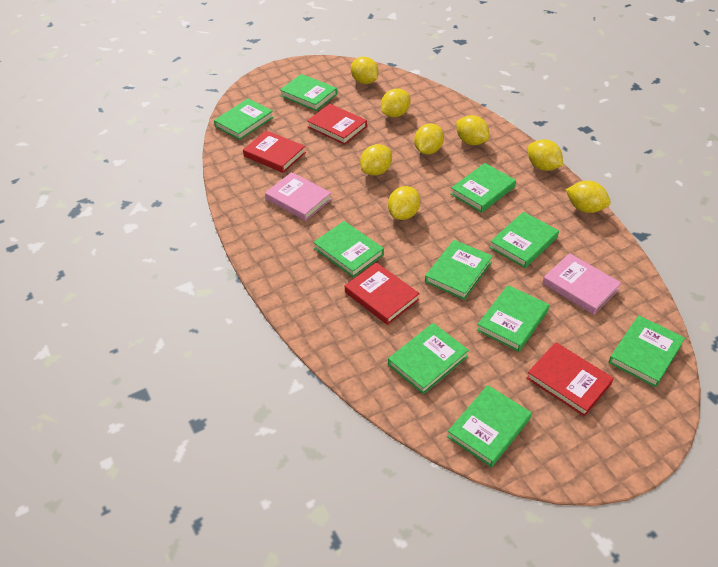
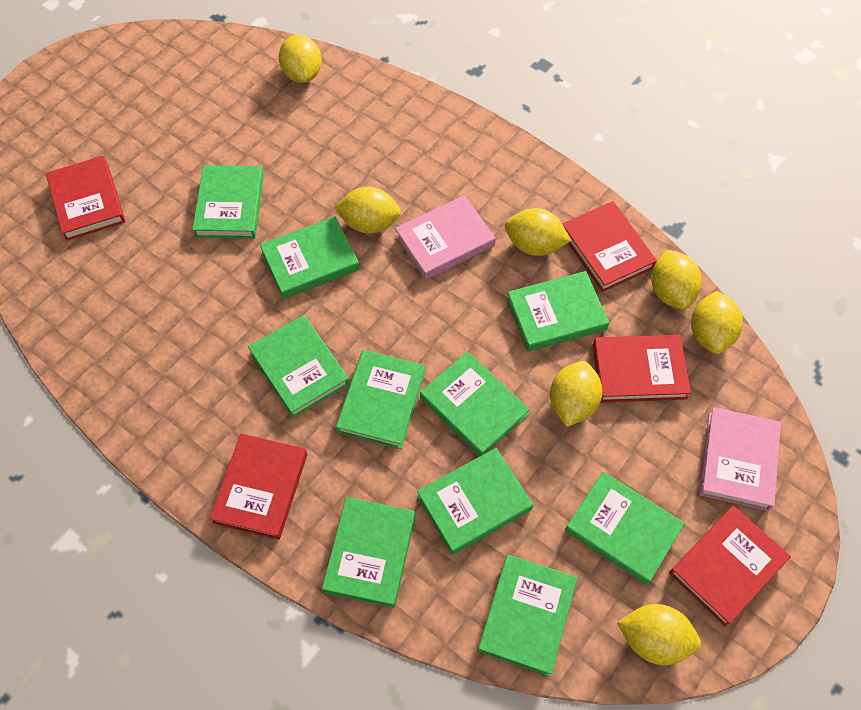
red book: [243,130,306,173] [307,104,367,145] [345,262,420,325] [526,342,614,417] = 4 -> [46,156,125,241] [210,433,307,540] [562,201,657,292] [593,335,691,402] [669,506,791,627] = 5
yellow lemon: [351,57,379,84] [360,144,392,176] [381,89,411,117] [388,186,420,220] [414,123,444,155] [456,115,490,145] [528,140,563,171] [566,181,611,213] = 8 -> [279,35,322,83] [334,187,401,234] [505,208,571,256] [550,361,602,427] [617,604,701,665] [651,250,702,310] [691,291,743,354] = 7

